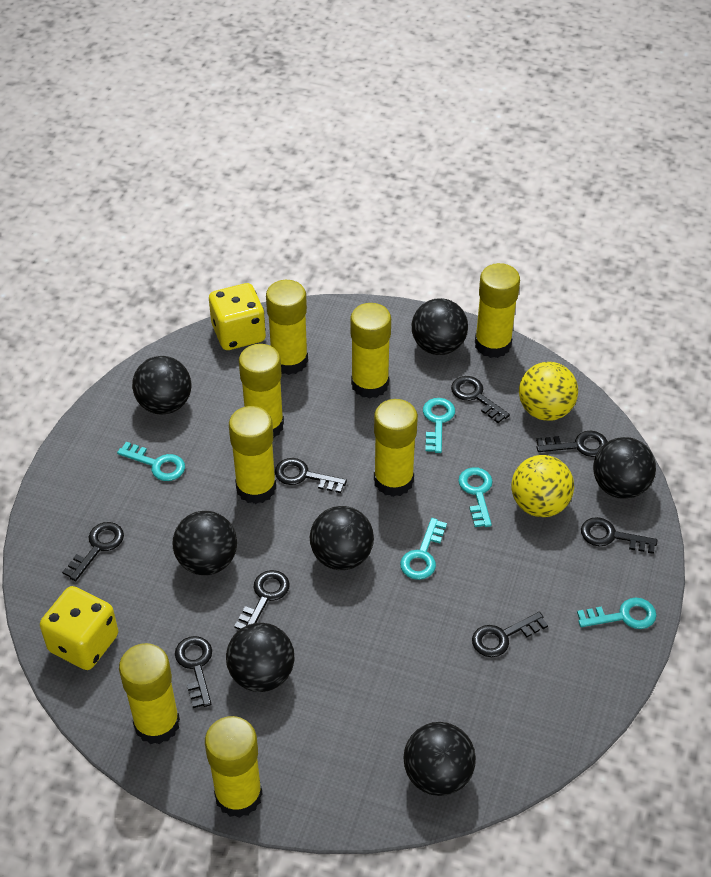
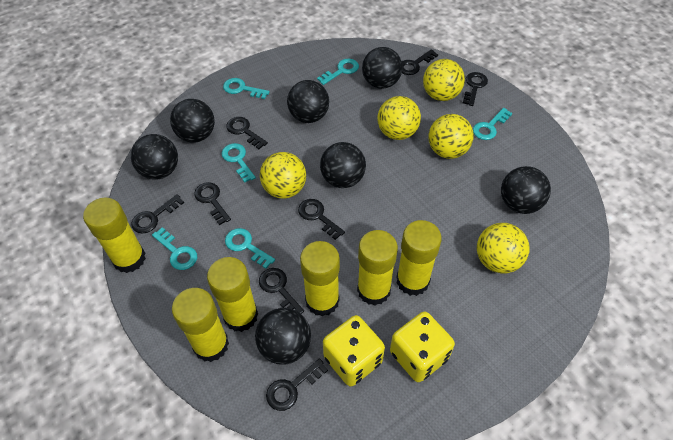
turquoise key: [117,442,185,481] [400,518,447,580] [423,398,455,453] [458,467,493,527] [577,597,657,629] = 5 -> [152,227,197,270] [222,143,256,183] [223,78,270,99] [225,228,275,269] [317,59,359,85] [473,108,512,140] = 6
yellow ball: [511,455,574,517] [519,362,578,421] = 2 -> [260,152,306,198] [377,96,421,140] [423,59,465,101] [429,114,474,159] [477,223,530,274] = 5
yellow glue stick: [119,643,180,744] [205,716,262,818] [229,406,276,504] [239,344,284,439] [266,280,308,375] [350,303,391,399] [374,399,418,497] [475,263,520,358] = 8 -> [83,198,146,273] [172,288,229,362] [207,257,258,332] [300,241,340,317] [357,230,398,305] [396,220,442,296] = 6

